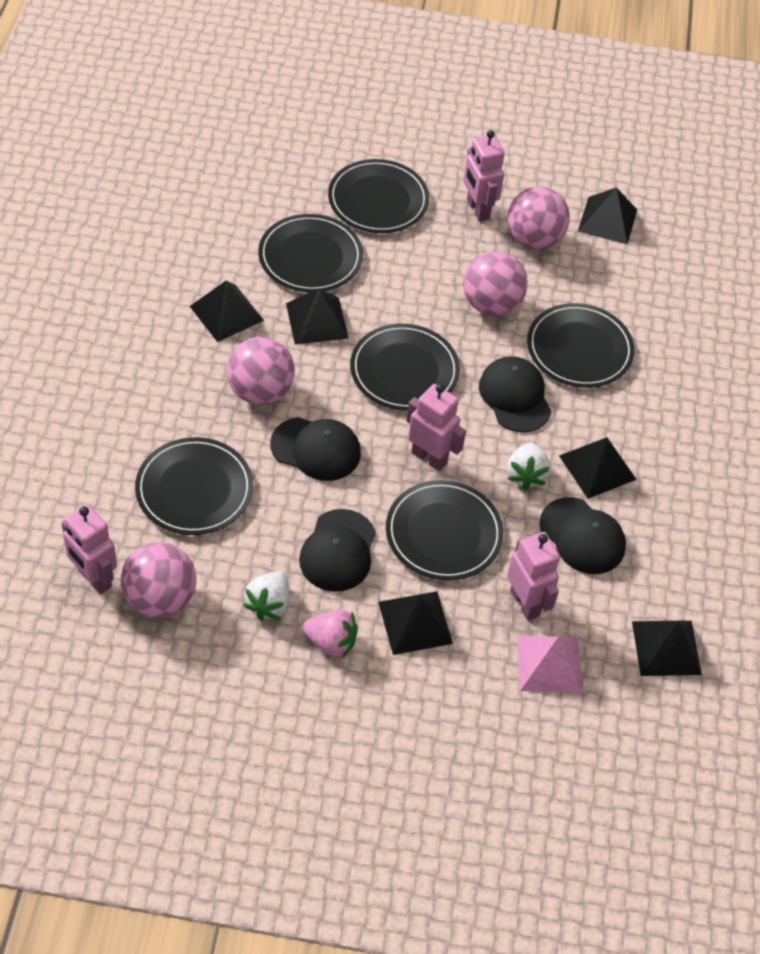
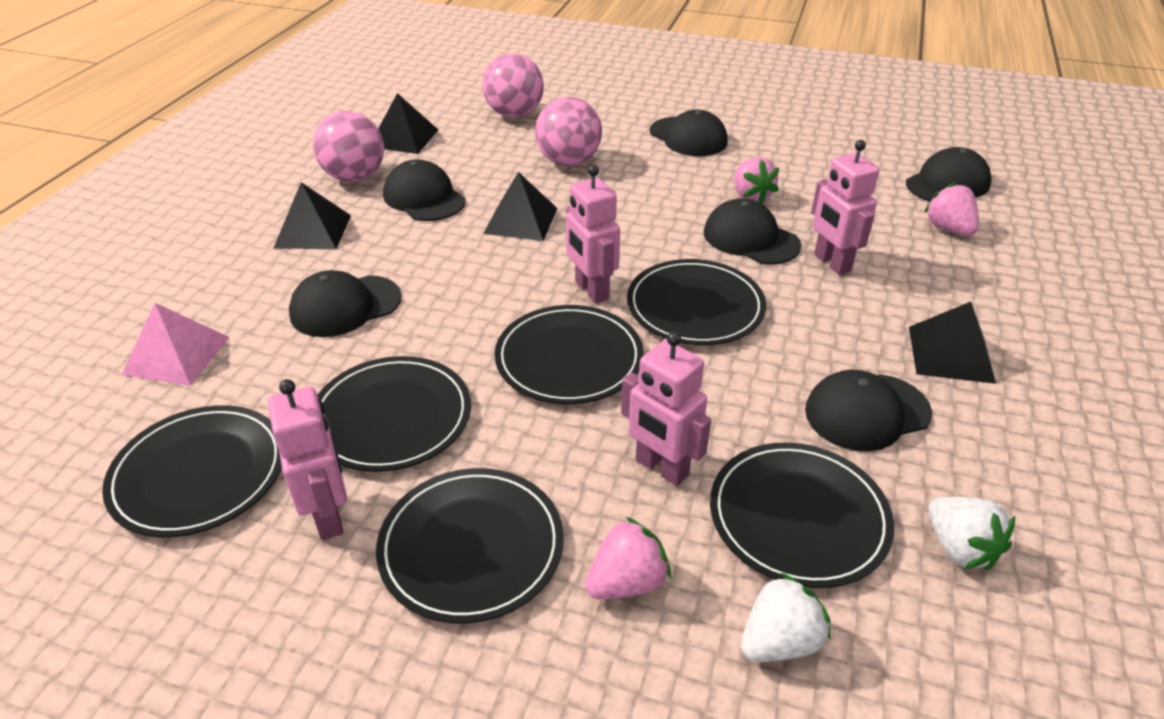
black cap: [270,417,361,481] [299,509,376,592] [479,356,552,432] [540,497,626,574] = 4 -> [289,270,402,337] [383,159,466,221] [650,109,728,156] [704,198,801,265] [805,370,932,452] [906,147,992,202] = 6
black pyramid: [190,281,264,342] [286,288,349,345] [378,591,453,655] [559,437,637,499] [578,187,637,245] [632,621,702,676] = 6 -> [274,182,351,249] [378,93,438,154] [483,172,558,241] [909,302,996,384] = 4
pink ball: [121,542,196,617] [227,337,295,405] [463,251,528,316] [507,186,570,249] = 4 -> [313,111,384,182] [483,53,544,118] [535,97,602,166] = 3
pink strawberry: [303,609,358,659] = 1 -> [585,517,671,599] [734,157,779,204] [924,182,979,236] = 3

